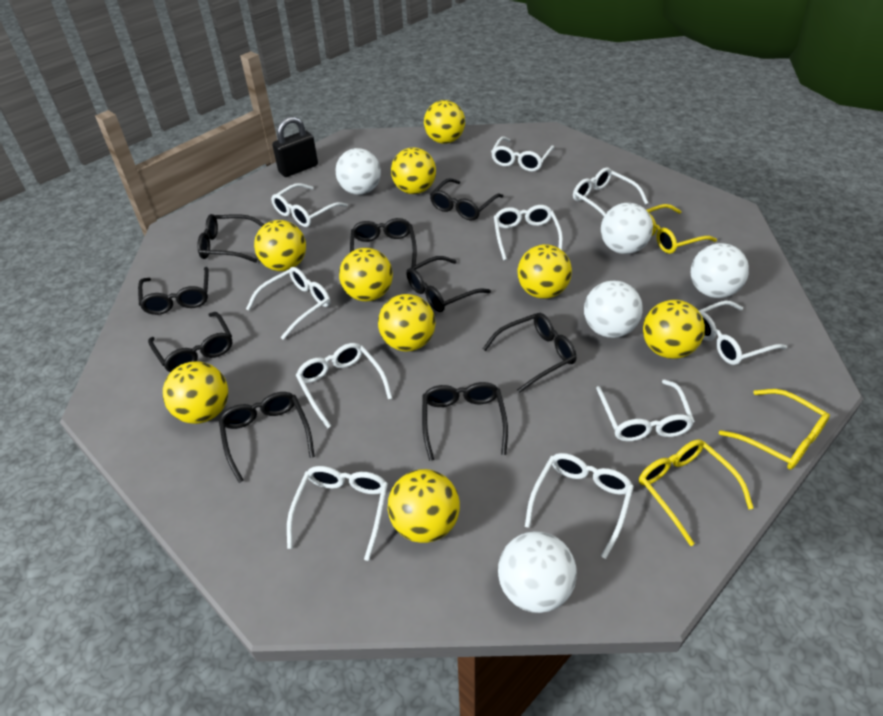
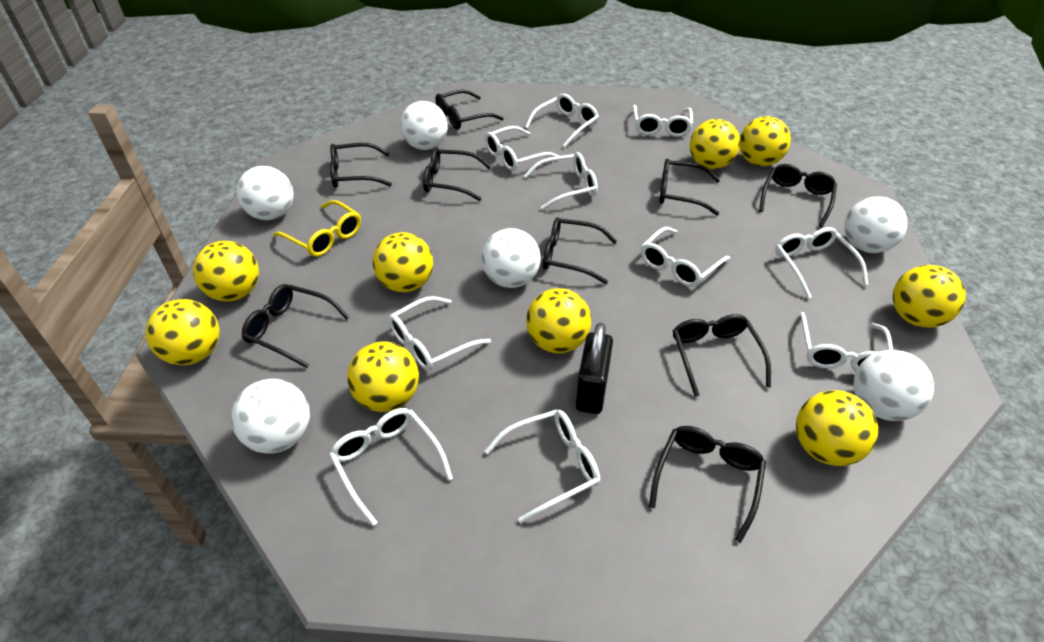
white ball: [336,148,381,195] [498,531,577,613] [584,281,643,338] [601,203,653,254] [691,243,749,298] = 5 -> [231,379,310,454] [237,166,294,220] [400,101,448,150] [481,228,541,288] [844,197,907,253] [853,350,934,421] = 6
yellow glasses: [639,439,754,546] [646,204,717,254] [719,389,830,470] = 3 -> [273,200,361,257] = 1

